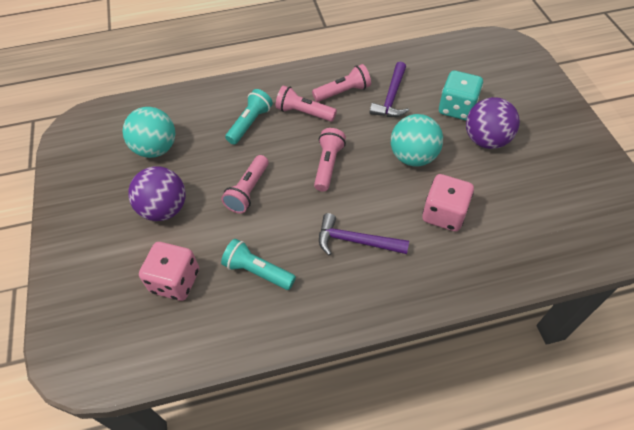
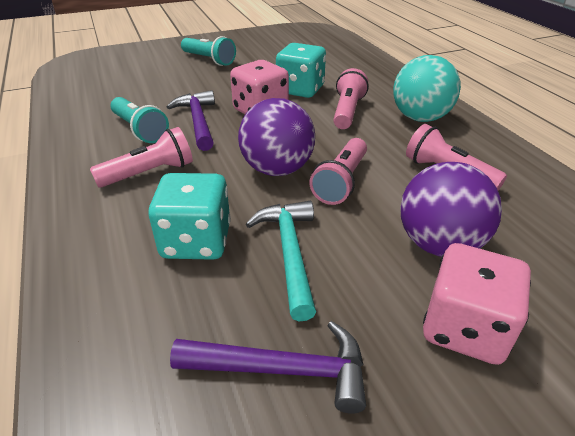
turquoise ball: [123,107,175,158] [391,114,443,166] = 2 -> [393,55,461,122] = 1
turquoise dice: [439,71,483,121] = 1 -> [148,173,231,260] [276,43,326,98] = 2
turquoise hammer: none = 0 -> [246,201,316,321] = 1

